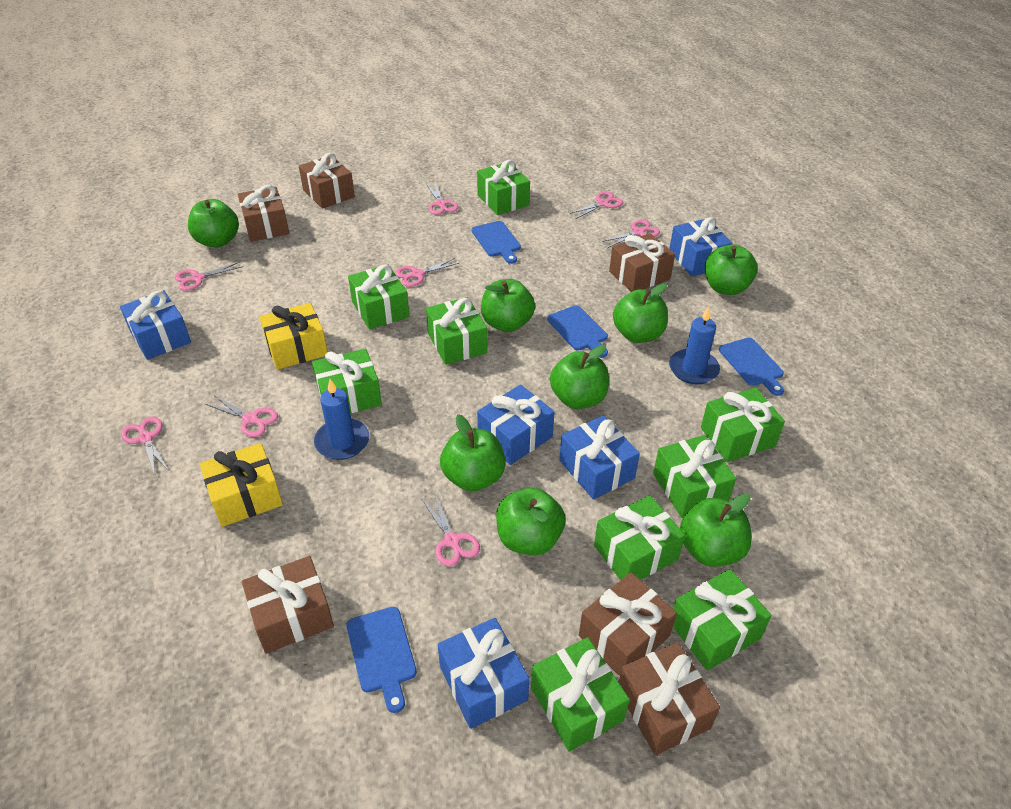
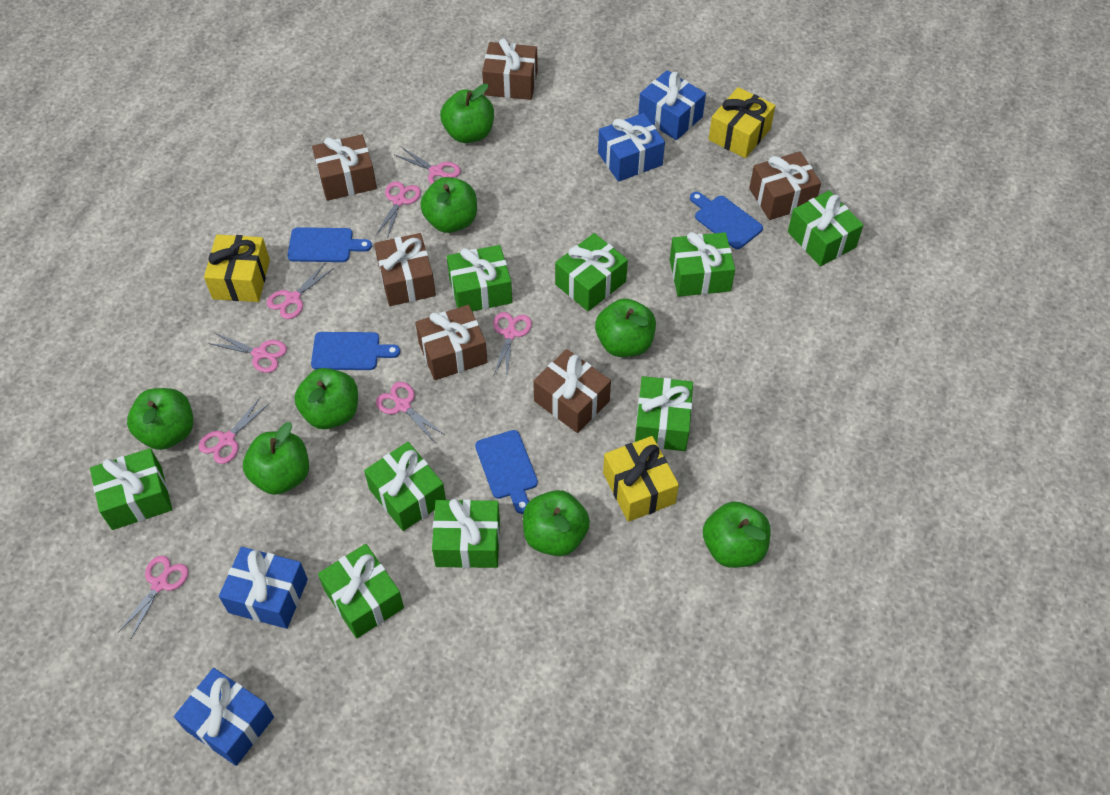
blue candle: [314,379,369,460] [669,306,720,385] = 2 -> none = 0
blue gift: [120,290,191,360] [438,618,529,729] [477,384,555,465] [559,415,640,500] [669,217,732,277] = 5 -> [174,668,274,766] [219,547,308,629] [598,113,665,182] [638,70,706,140] = 4
yellow gift: [200,443,283,527] [260,303,327,370] = 2 -> [204,235,270,302] [603,436,679,522] [709,87,776,158] = 3

